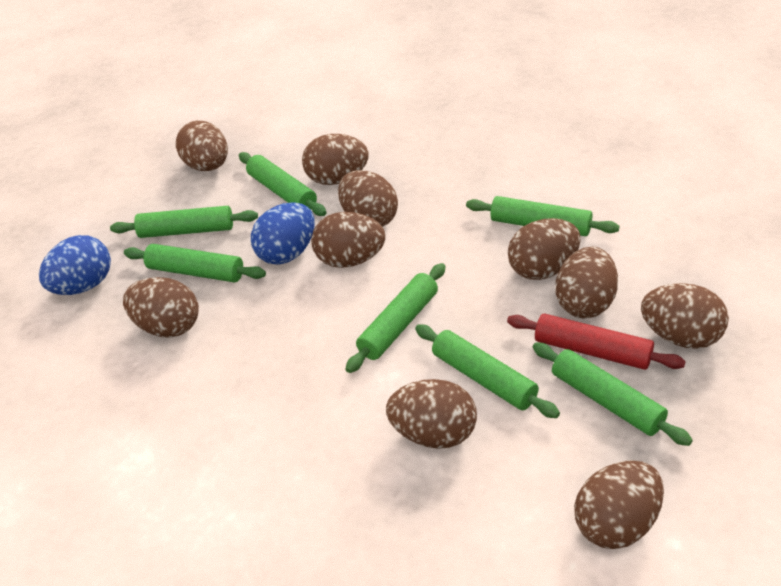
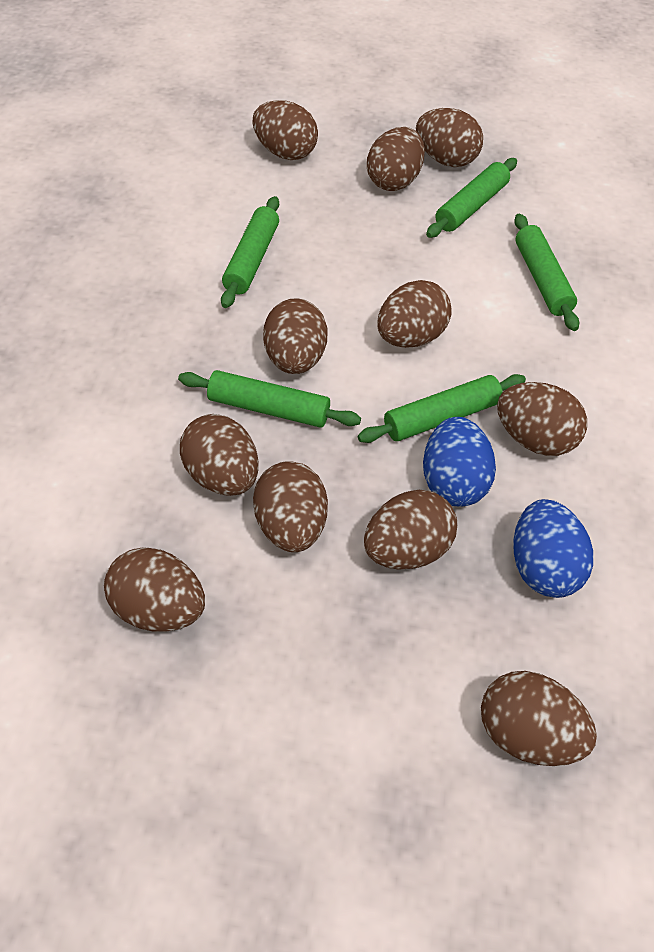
brown egg: [123,277,199,338] [176,121,228,171] [302,134,369,185] [311,212,385,268] [338,170,398,227] [386,379,477,449] [508,218,581,280] [556,247,618,318] [574,460,664,549] [641,283,729,349] = 10 -> [104,547,205,632] [180,414,259,496] [252,100,318,160] [253,461,328,552] [263,298,328,374] [364,490,458,570] [367,127,425,191] [377,280,452,348] [416,108,483,167] [481,671,597,766] [497,382,587,456] = 11
green rolling pin: [110,206,258,238] [124,244,266,282] [239,152,326,216] [346,263,446,373] [415,325,560,418] [466,196,620,236] [533,342,693,446] = 7 -> [178,370,361,428] [221,196,279,308] [358,374,526,443] [426,158,517,238] [514,214,579,331] = 5
red rolling pin: [507,313,686,370] = 1 -> none = 0

